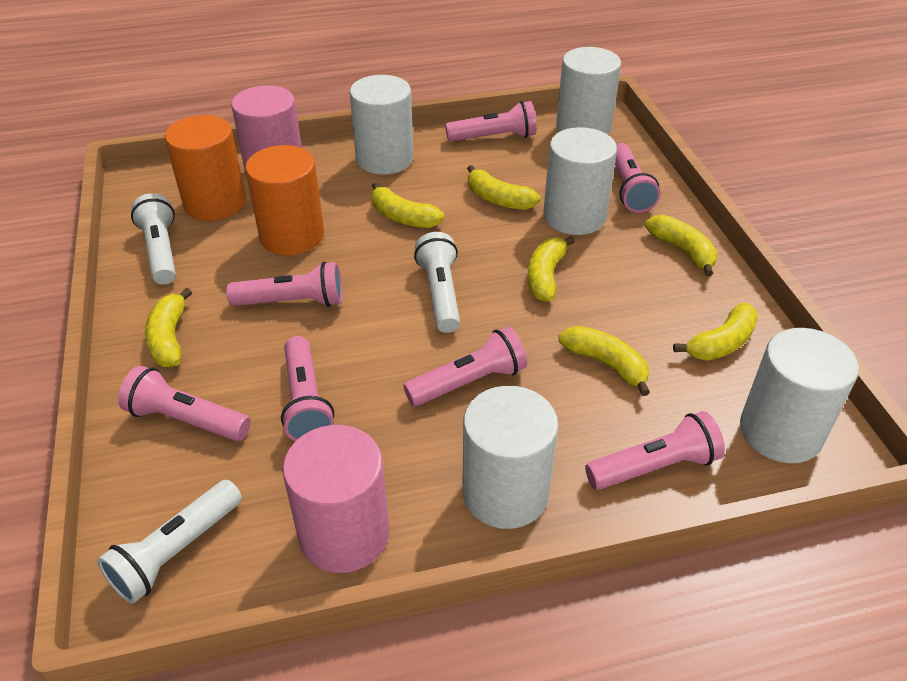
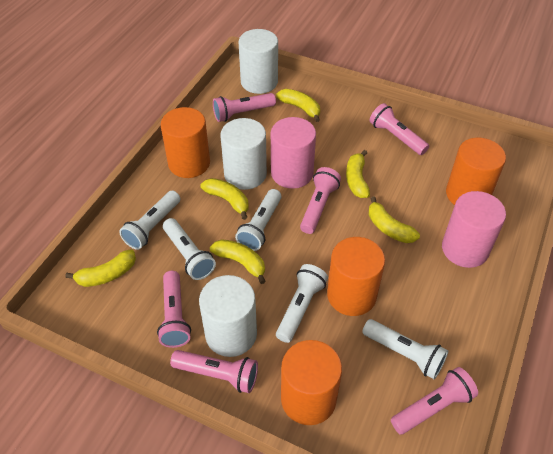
orange cylinder: [165,115,246,221] [245,145,324,255] = 2 -> [161,107,210,178] [281,340,342,425] [327,237,385,316] [446,138,506,205] = 4
pink flashlight: [118,366,251,441] [226,262,343,307] [281,336,334,441] [403,327,527,406] [445,101,537,142] [585,411,725,490] [615,143,661,213] = 7 -> [157,271,191,348] [170,350,258,393] [213,93,276,122] [300,167,341,234] [369,103,429,155] [391,367,478,435] = 6
white cylinder: [350,75,414,174] [462,386,558,529] [543,127,617,235] [556,47,621,135] [740,328,859,463] = 5 -> [199,275,257,357] [220,118,267,190] [239,29,278,94] = 3
white flashlight: [97,480,242,604] [131,193,176,285] [414,232,460,333] = 3 -> [119,191,180,250] [163,218,216,280] [235,189,281,251] [276,264,328,343] [362,319,448,379] = 5
yellow banana: [145,288,192,367] [371,182,444,228] [467,165,541,210] [528,236,575,302] [558,326,650,396] [645,215,717,276] [673,303,758,361] = 7 -> [65,249,136,287] [200,178,249,220] [210,239,266,284] [276,89,320,122] [346,150,370,198] [369,196,420,243] = 6

